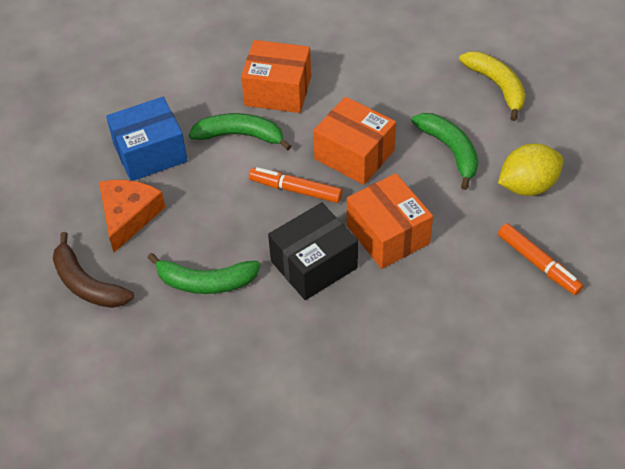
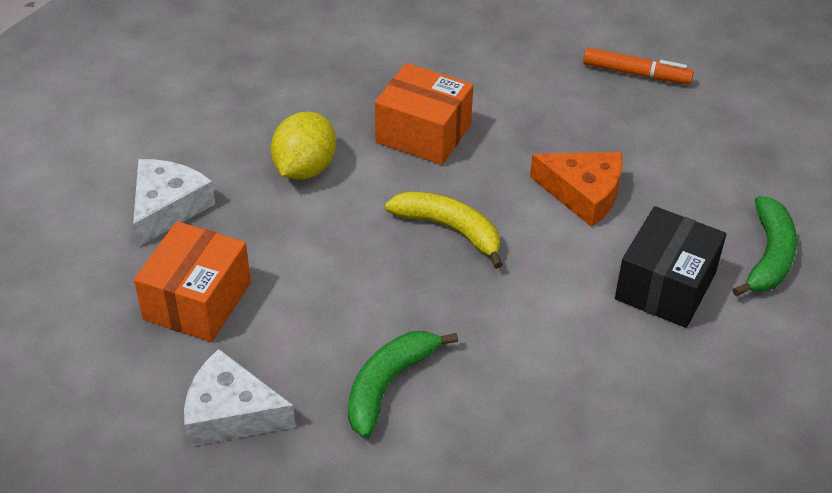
blue box: [106,97,188,181] = 1 -> none = 0
brown banana: [53,232,134,308] = 1 -> none = 0
green banana: [147,253,261,294] [189,113,292,150] [411,113,478,190] = 3 -> [348,331,458,438] [733,196,797,297] = 2
orange box: [241,40,311,113] [313,97,396,185] [347,173,433,269] = 3 -> [134,221,251,342] [375,63,473,165] = 2
orange marker: [249,167,343,203] [498,223,583,295] = 2 -> [583,48,694,84] = 1
white cheese: none = 0 -> [133,159,215,247] [184,349,295,447] = 2

